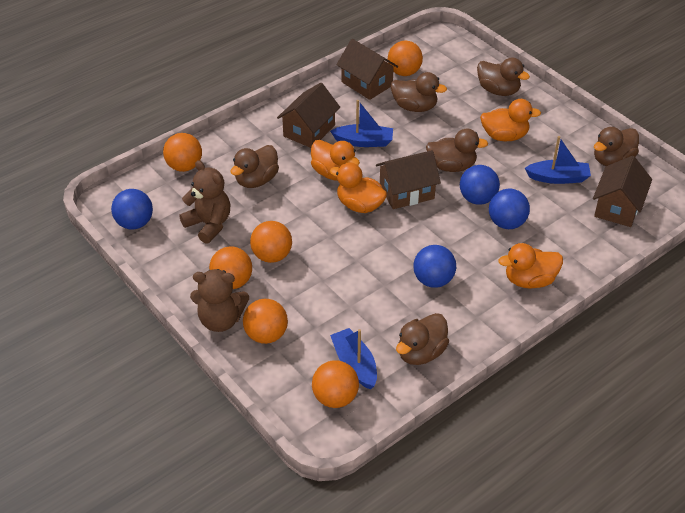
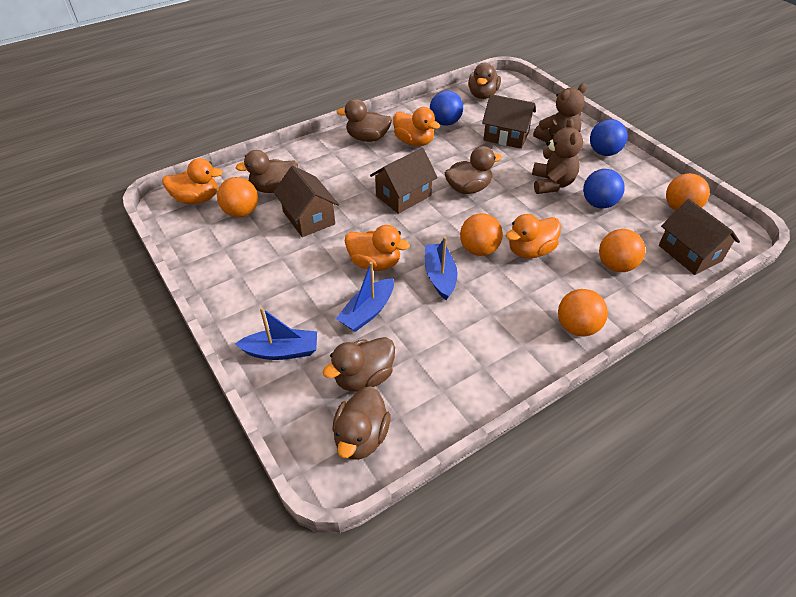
blue ball: [111,189,153,230] [413,245,456,288] [460,165,500,205] [489,189,530,229] = 4 -> [430,90,463,126] [583,169,625,208] [590,119,627,156] = 3
orange ball: [163,133,202,172] [209,247,252,289] [243,299,288,344] [250,221,292,263] [312,360,359,408] [388,41,423,76] = 6 -> [217,177,258,217] [460,213,503,256] [558,289,608,337] [599,229,645,272] [666,173,710,211] = 5

